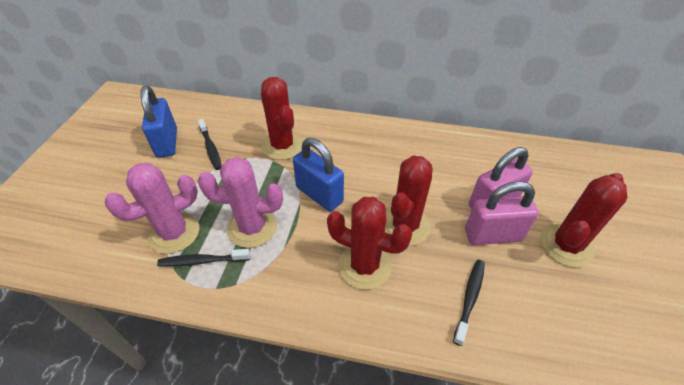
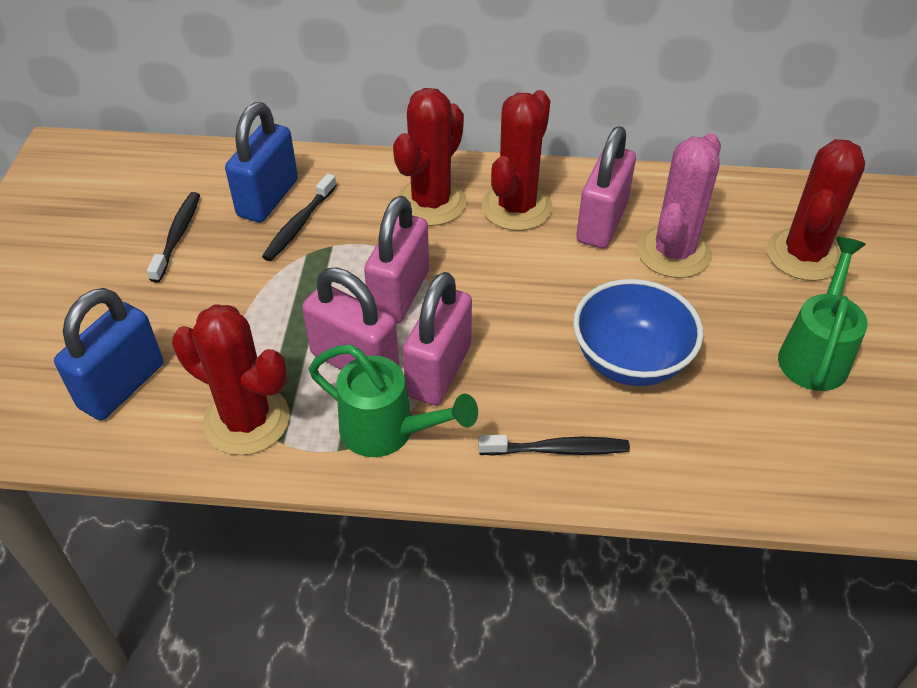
blue bowl: none = 0 -> [573,279,703,386] = 1
green watering can: none = 0 -> [309,345,478,457] [778,237,868,391] = 2
pink cactus: [104,163,199,254] [197,157,283,248] = 2 -> [637,133,721,278] = 1
pink padlock: [465,181,539,245] [469,147,533,209] = 2 -> [302,267,399,370] [364,196,429,324] [403,272,472,405] [576,126,636,248] = 4

